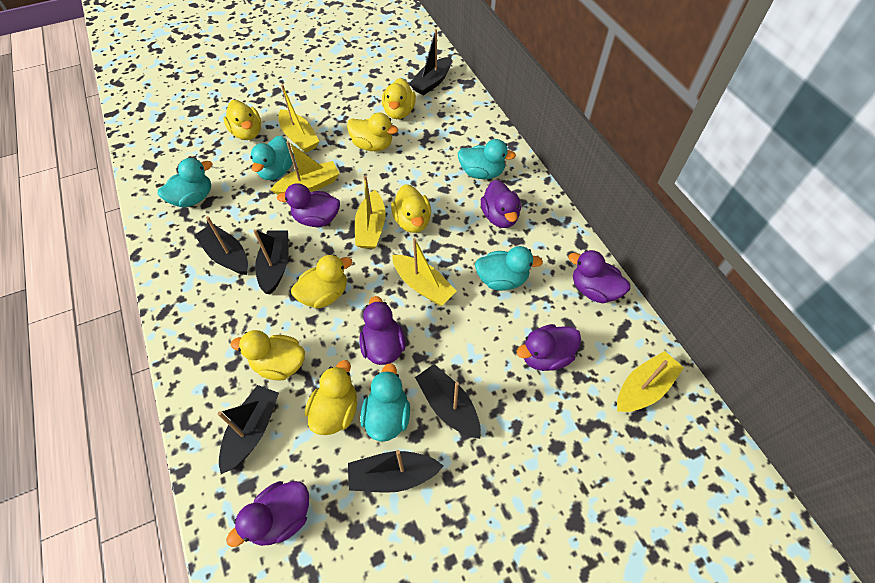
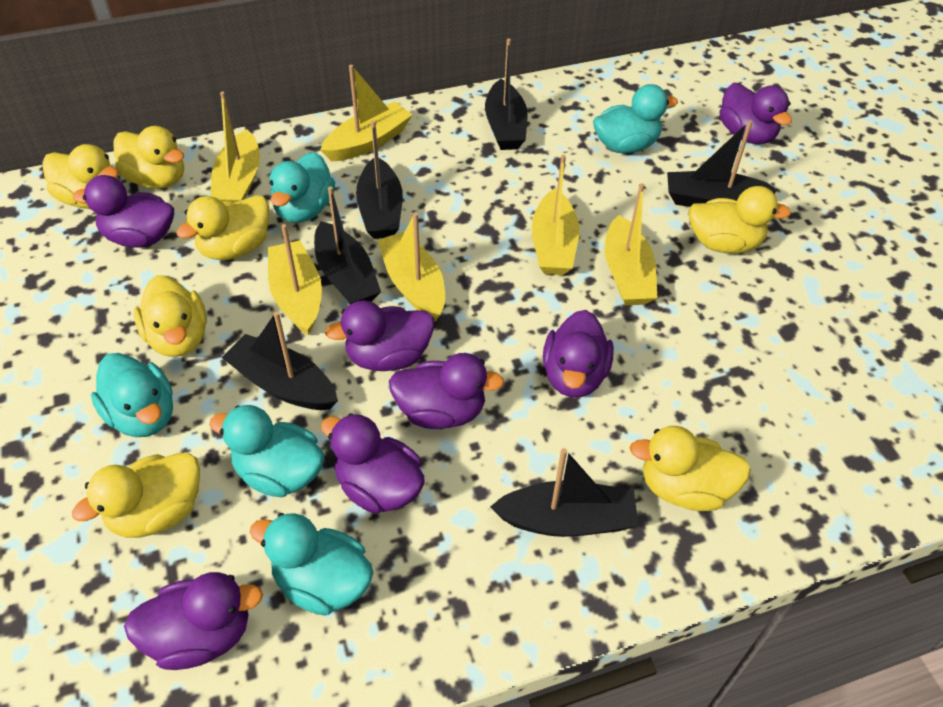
purple duck: [226,481,309,547] [277,183,340,227] [359,296,406,365] [481,180,521,228] [516,324,581,371] [568,250,630,303] = 6 -> [73,175,174,248] [124,572,263,670] [321,413,425,514] [325,300,434,371] [389,353,504,429] [543,310,614,397] [720,82,792,144] = 7
yellow boat: [271,141,340,195] [278,84,320,153] [355,175,386,249] [392,238,457,306] [617,351,684,412] = 5 -> [210,91,260,202] [268,224,322,336] [320,65,412,161] [378,212,445,322] [532,155,579,275] [604,183,658,306] = 6

